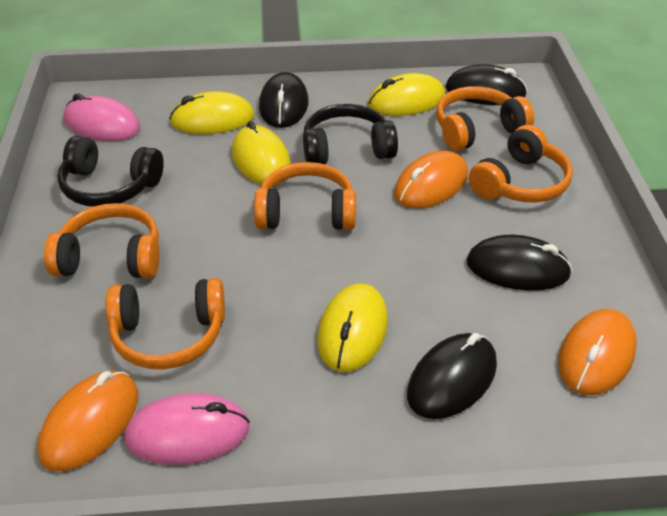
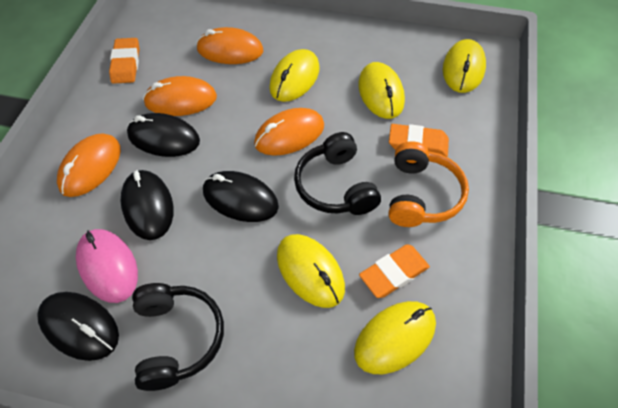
orange eraser: none = 0 -> [109,38,139,84] [359,245,430,298] [389,124,449,157] = 3
orange headphones: [44,203,160,279] [106,278,225,369] [254,162,356,230] [436,86,534,151] [469,125,573,202] = 5 -> [389,141,469,227] = 1
orange mouse: [37,371,138,472] [394,151,468,209] [558,309,637,395] = 3 -> [57,133,121,197] [143,76,217,116] [196,27,263,64] [254,108,324,156] = 4
pink mouse: [64,94,140,141] [124,393,250,465] = 2 -> [76,229,138,303] = 1
yellow mouse: [169,91,254,134] [232,121,291,185] [317,283,388,372] [368,73,445,116] = 4 -> [269,49,320,102] [277,234,345,308] [354,301,436,374] [358,62,405,119] [443,39,486,93] = 5

